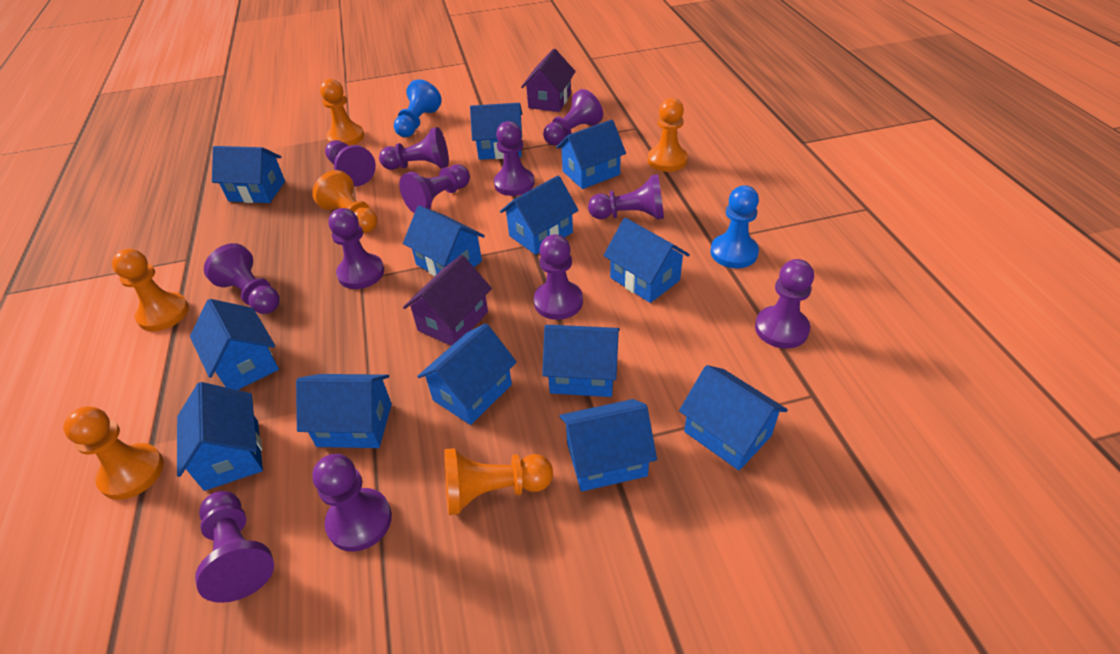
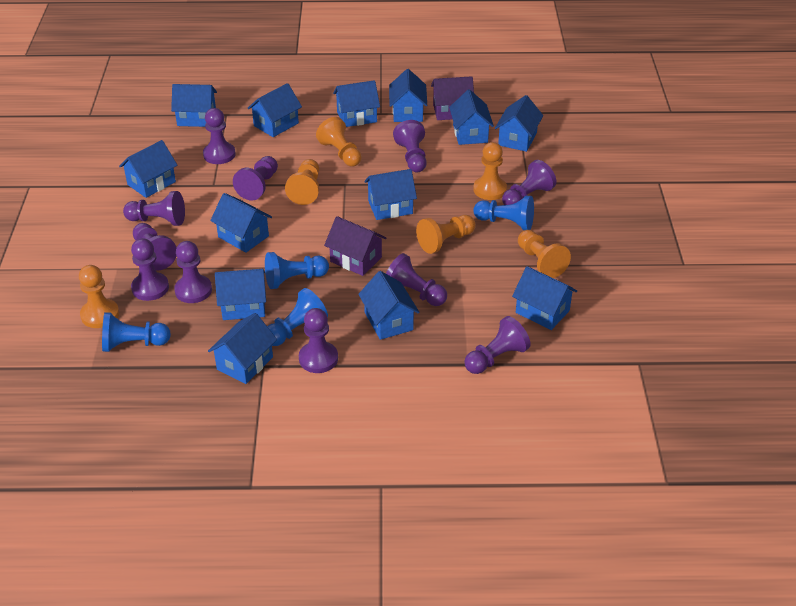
blue pawn: [394,79,442,137] [711,186,759,268] = 2 -> [102,312,171,352] [265,252,329,289] [267,288,328,346] [473,196,534,230] = 4
purple pawn: [195,491,274,603] [204,243,280,314] [312,454,392,552] [325,140,376,186] [328,208,384,289] [379,127,449,170] [399,164,470,213] [494,121,534,196] [534,234,583,320] [543,89,603,145] [588,174,664,220] [755,259,814,348] = 12 -> [123,191,185,226] [131,238,169,301] [133,223,177,271] [174,241,212,303] [203,108,236,164] [233,156,278,200] [299,308,338,373] [386,253,447,306] [393,120,427,172] [464,316,531,374] [502,160,556,205] = 11

